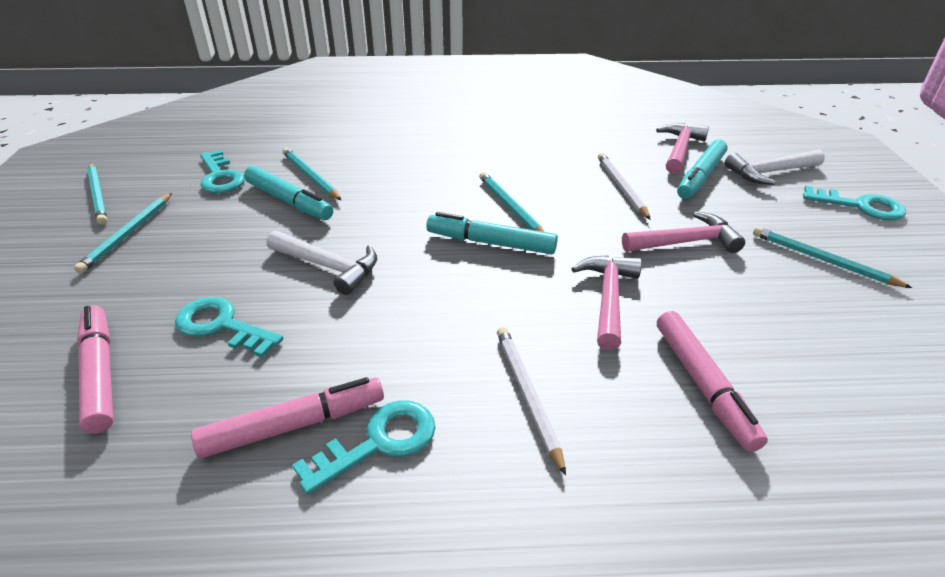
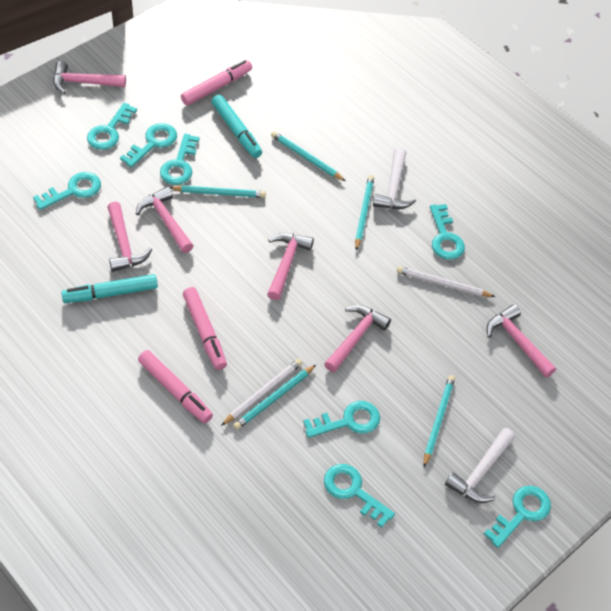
pink hammer: [571,255,642,350] [622,211,745,253] [656,123,709,174] = 3 -> [53,61,126,94] [107,202,152,272] [136,187,193,253] [267,233,314,300] [324,305,391,372] [487,304,556,378] = 6
turquoise key: [175,297,283,358] [200,150,245,193] [292,400,436,495] [803,186,906,220] = 4 -> [33,172,101,210] [87,103,137,150] [120,123,177,168] [160,134,200,185] [303,401,380,438] [324,464,395,527] [430,204,465,260] [484,486,551,548] = 8
turquoise marker: [244,166,333,220] [426,212,558,255] [677,139,728,199] = 3 -> [61,274,158,303] [211,95,262,158] = 2

